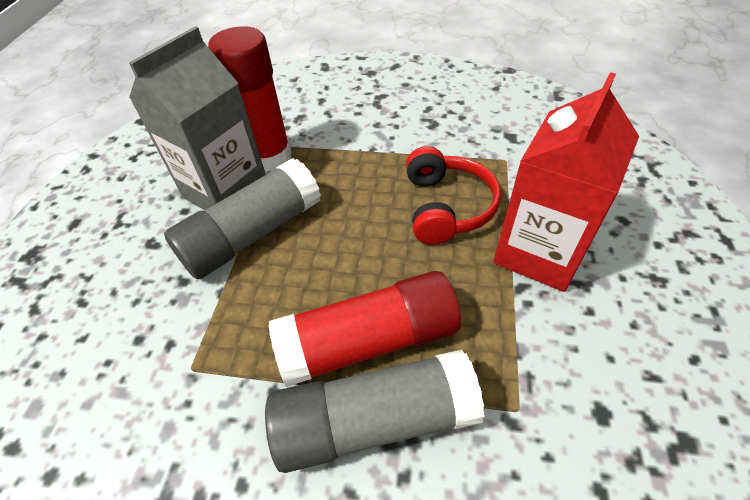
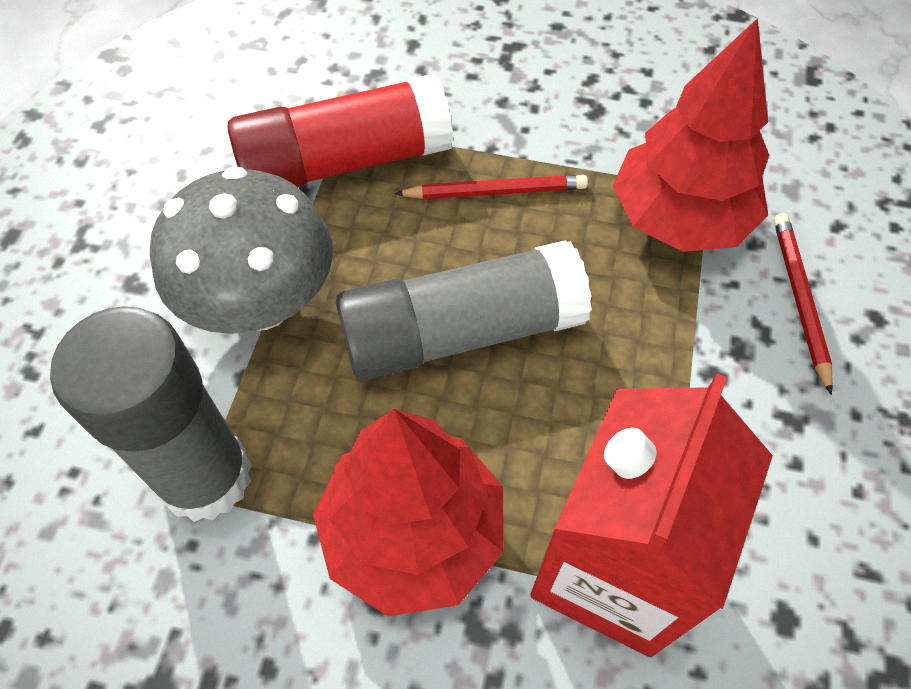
grey carton: [129,26,266,210] = 1 -> none = 0
grey mushroom: none = 0 -> [150,166,333,334] = 1
red glue stick: [208,26,292,172] [268,271,461,387] = 2 -> [227,73,453,187] = 1
red headphones: [406,146,501,245] = 1 -> none = 0
red pencil: none = 0 -> [395,175,588,199] [774,213,833,395] = 2
red tree: none = 0 -> [313,409,504,616] [613,18,769,252] = 2

